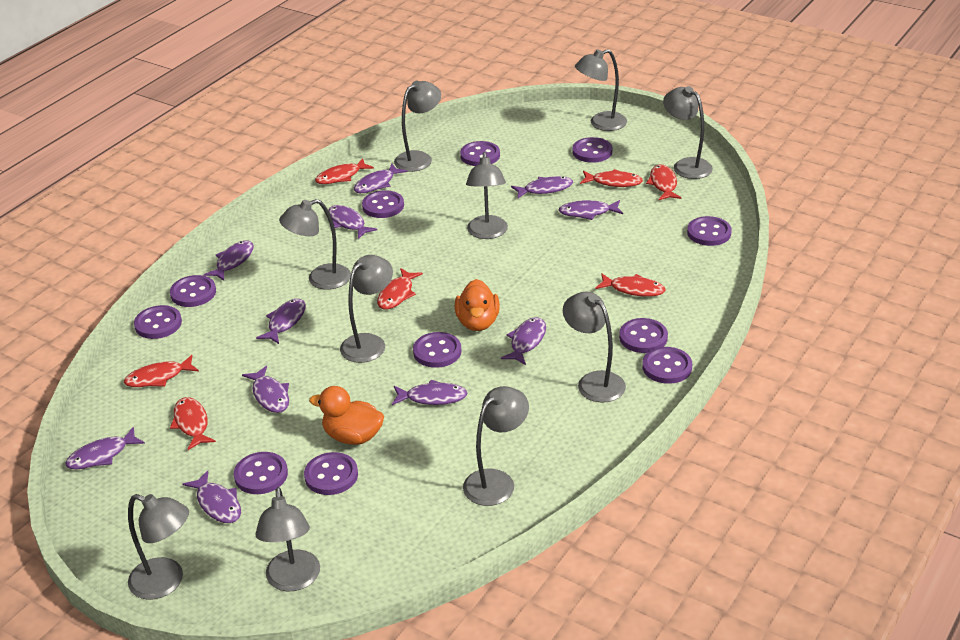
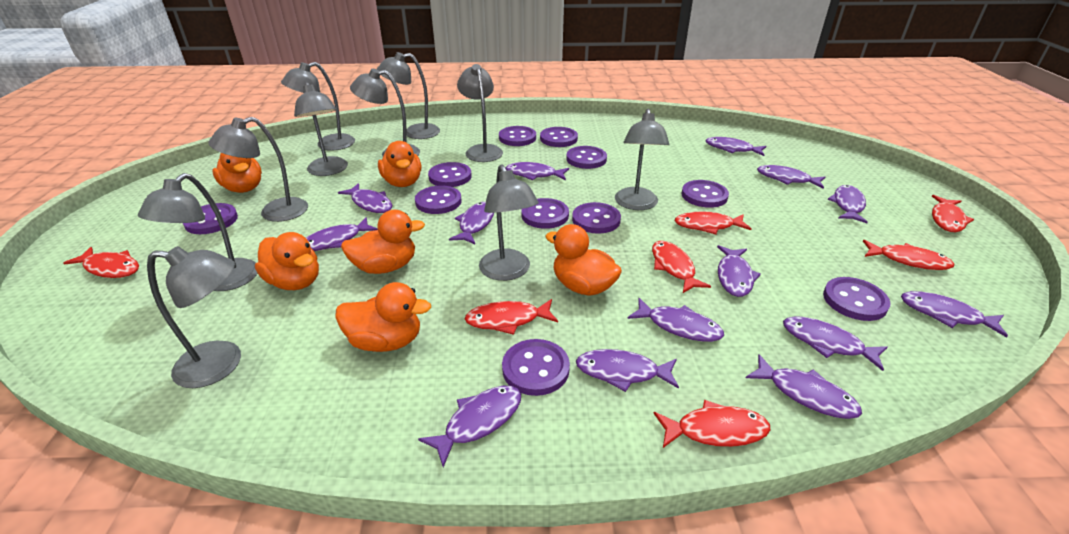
orange duck: [309,386,384,445] [455,279,500,331] = 2 -> [212,153,262,193] [255,232,319,290] [335,282,431,352] [341,210,425,274] [378,141,421,187] [545,224,622,296] = 6
purple fish: [65,427,145,470] [182,471,241,523] [204,241,254,281] [242,366,289,413] [256,299,305,344] [328,205,377,239] [354,163,407,193] [392,380,468,405] [501,317,546,365] [511,176,573,199] [559,200,623,220] = 11 -> [306,217,378,251] [338,183,392,213] [418,386,521,467] [449,202,494,244] [505,162,569,181] [576,349,679,392] [627,298,724,342] [706,137,766,156] [717,245,761,297] [746,354,862,419] [757,165,825,189] [783,316,888,371] [827,185,868,223] [901,291,1008,338] = 14

